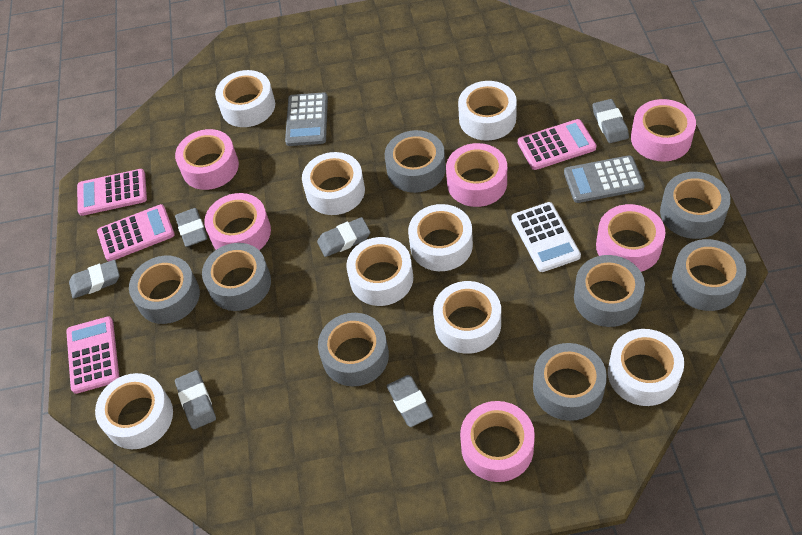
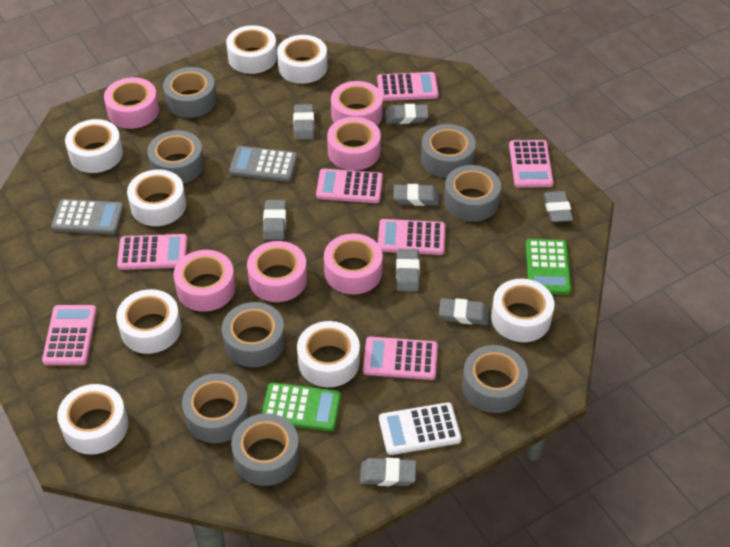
green calculator: none = 0 -> [261,383,341,431] [526,239,571,295] = 2
grey eraser: [69,260,120,299] [175,208,207,247] [175,370,216,429] [317,217,371,257] [387,375,433,427] [592,99,629,143] = 6 -> [263,200,286,240] [293,104,314,140] [360,458,416,486] [385,104,429,124] [394,184,439,206] [396,249,420,292] [439,298,489,325] [543,191,573,222] = 8
pink calculator: [66,316,119,394] [77,169,147,216] [97,204,175,261] [518,119,597,170] = 4 -> [42,305,97,365] [117,234,188,270] [316,169,383,203] [363,337,438,380] [377,72,439,101] [378,219,445,255] [509,140,554,188] = 7

